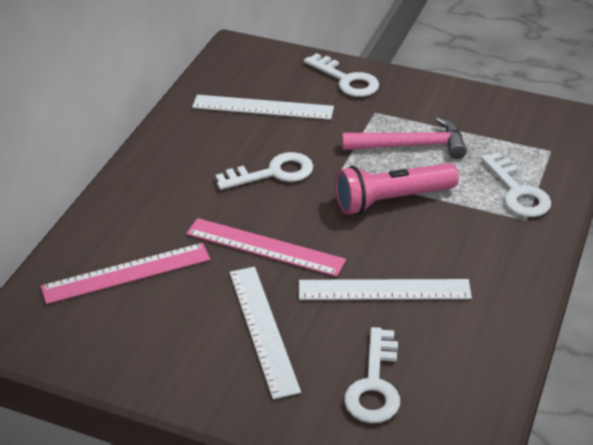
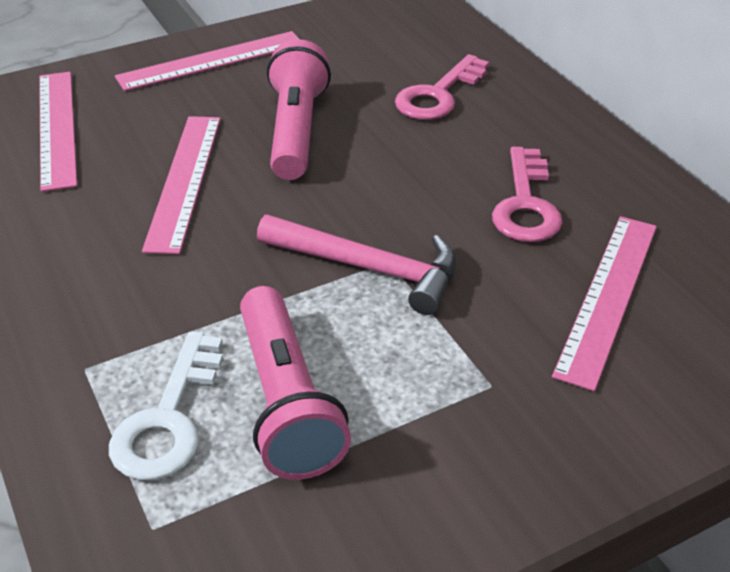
pink flashlight: [335,163,459,215] = 1 -> [240,286,351,480] [267,39,331,180] = 2
pink key: none = 0 -> [395,54,489,120] [492,147,563,242] = 2
pink ruler: [41,243,210,304] [186,218,346,277] = 2 -> [39,72,77,192] [115,31,299,91] [142,116,221,254] [552,216,657,391] = 4
white key: [216,152,313,190] [304,53,379,97] [344,327,400,423] [481,152,551,217] = 4 -> [109,331,223,480] = 1
white ruler: [192,95,334,120] [230,267,301,399] [299,279,472,300] = 3 -> none = 0

